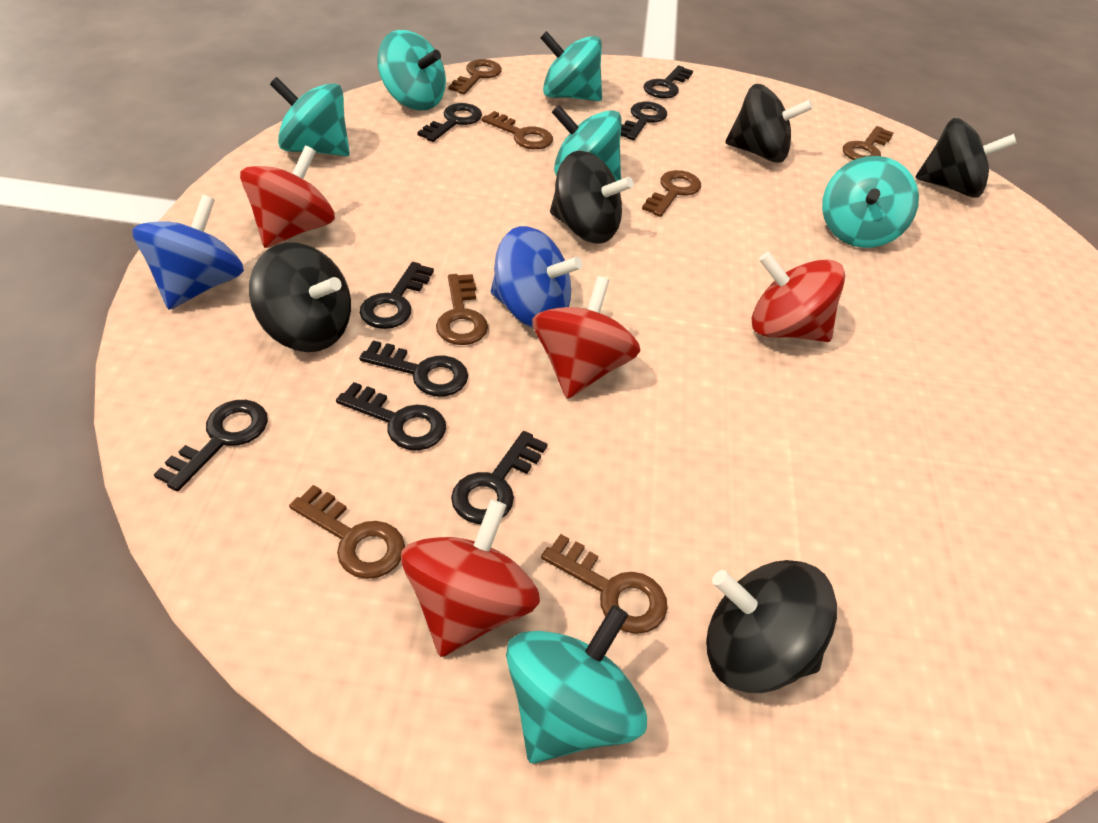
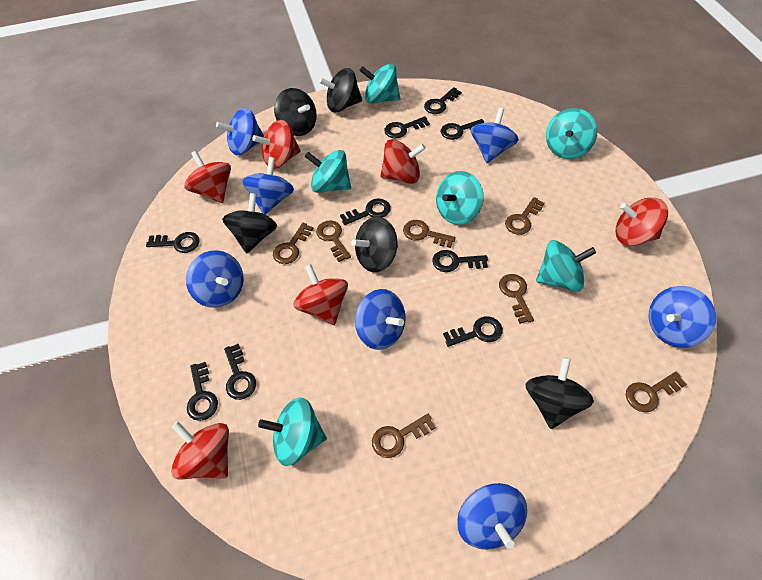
black key: [154,400,268,491] [336,382,446,451] [359,340,468,397] [360,262,434,329] [417,103,482,142] [451,431,547,524] [621,102,667,140] [643,66,693,98] = 8 -> [146,232,200,253] [187,362,218,421] [224,344,256,400] [340,198,391,225] [384,116,430,139] [424,87,462,114] [432,250,488,272] [441,119,484,140] [443,316,503,347] = 9
blue spinning top: [132,195,244,310] [491,226,583,328] = 2 -> [186,250,244,308] [216,108,264,155] [242,157,294,215] [355,289,406,350] [457,483,527,550] [471,108,519,163] [649,286,716,348] = 7
red spinning top: [240,146,335,248] [401,499,540,657] [532,276,641,399] [752,252,845,342] = 4 -> [171,421,229,480] [184,151,231,203] [252,120,301,169] [293,264,348,325] [380,139,426,184] [615,198,668,246] = 6

